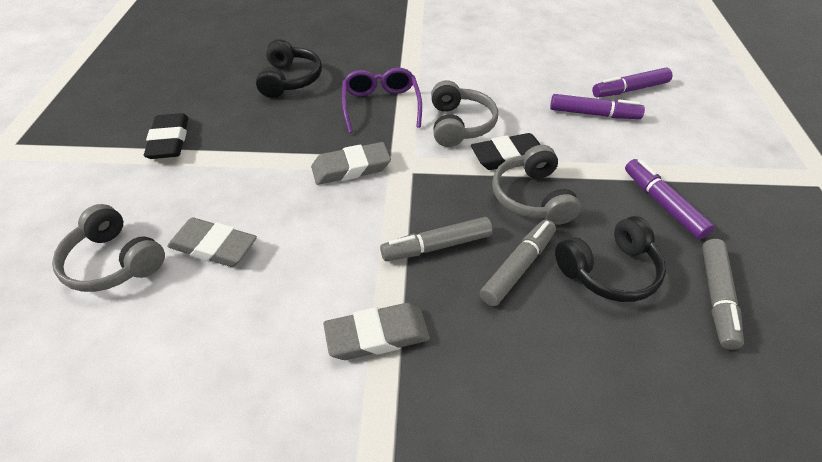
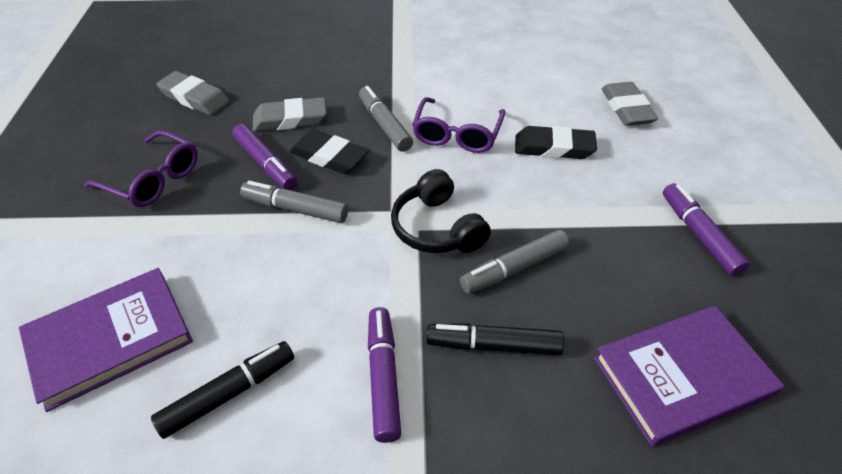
black headphones: [256,39,322,98] [555,216,666,302] = 2 -> [391,169,491,253] = 1
black marker: none = 0 -> [151,341,294,439] [426,323,564,355] = 2
grey headphones: [52,204,165,292] [431,80,498,147] [492,145,581,225] = 3 -> none = 0
purple book: none = 0 -> [19,268,193,412] [594,306,784,447] = 2
purple glasses: [342,68,422,133] = 1 -> [84,130,198,207] [412,97,505,153] = 2

